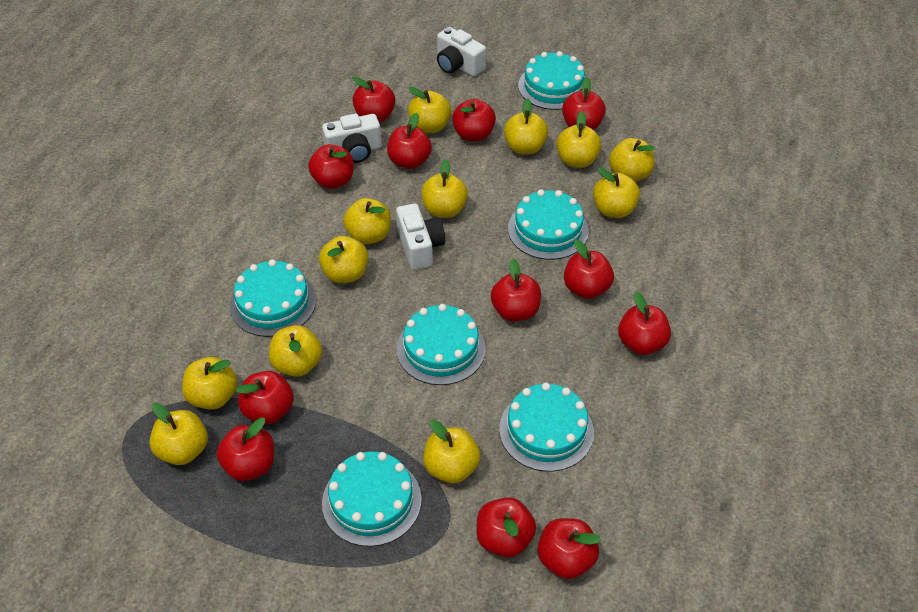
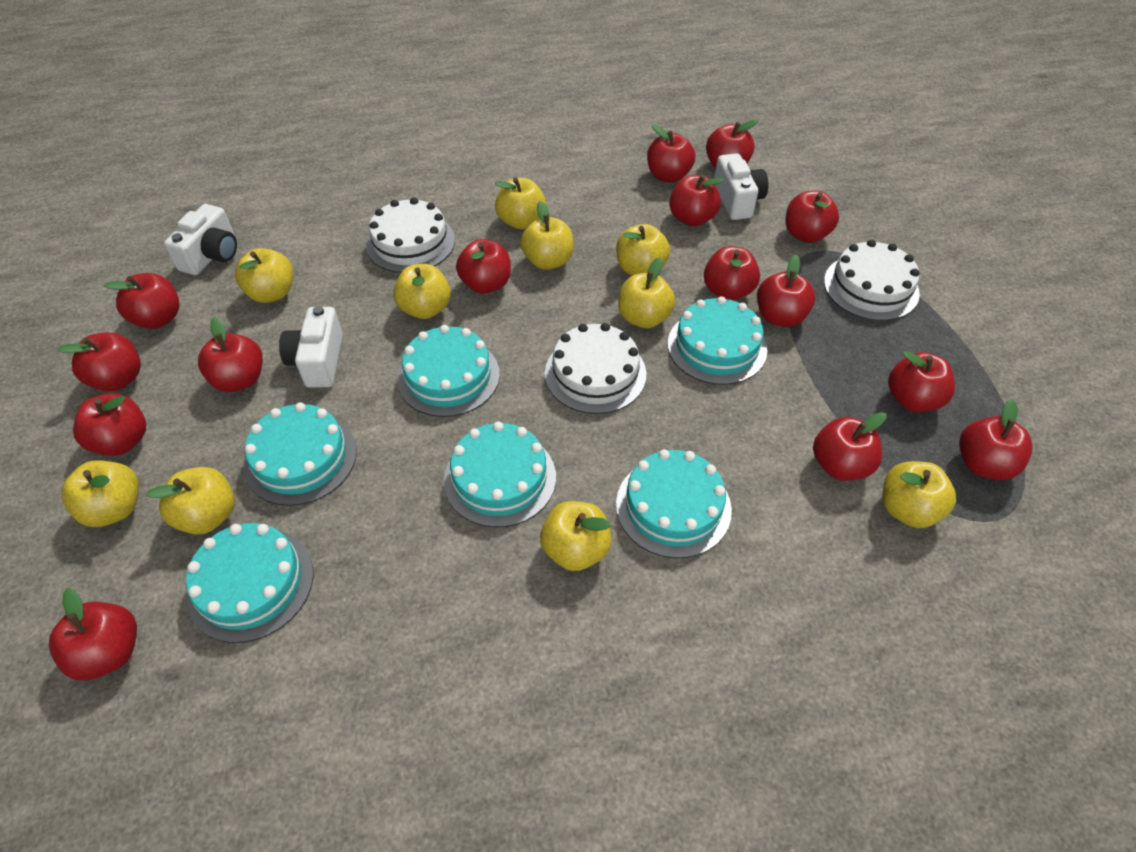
red apple: [217,418,274,481] [236,371,294,424] [308,144,354,189] [352,77,395,122] [387,113,432,169] [452,99,496,142] [476,497,536,558] [491,259,541,321] [538,518,601,579] [562,77,606,130] [564,239,614,299] [618,292,671,355] = 12 -> [49,588,137,680] [57,332,141,391] [73,393,146,456] [103,273,179,329] [198,317,263,392] [456,239,511,294] [647,124,695,183] [669,175,724,226] [704,246,760,300] [706,120,758,169] [757,255,815,327] [786,191,839,243] [813,412,887,481] [888,351,955,412] [959,399,1033,480] = 15
white cake: none = 0 -> [366,197,455,273] [545,323,646,414] [824,240,920,321] = 3
yellow apple: [149,403,208,465] [182,357,237,410] [269,325,322,377] [319,236,368,283] [343,198,391,244] [408,87,451,133] [421,159,468,218] [423,419,481,483] [504,98,548,155] [556,111,601,168] [593,167,640,218] [609,138,655,181] = 12 -> [61,460,139,527] [146,467,235,535] [235,248,293,303] [393,264,451,319] [495,178,546,230] [520,201,574,270] [540,501,612,571] [616,224,670,276] [618,257,675,328] [882,461,956,528] = 10

